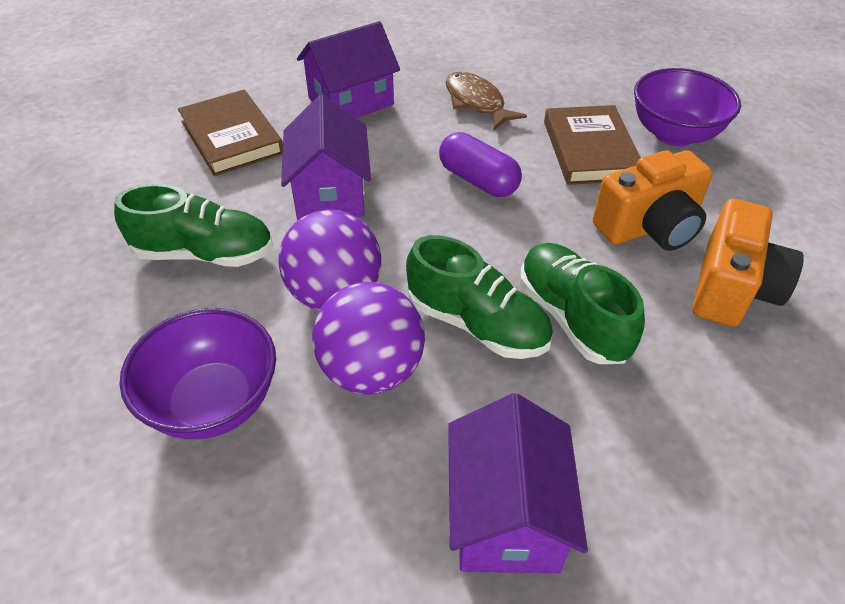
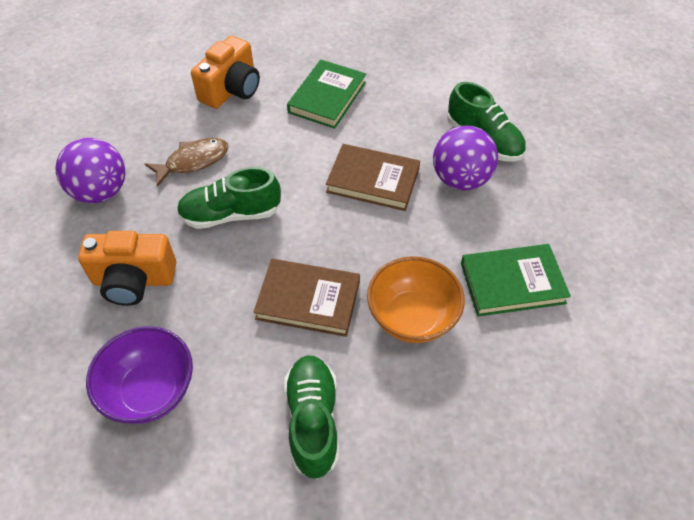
green book: none = 0 -> [287,60,366,129] [461,244,571,317] = 2
orange bowl: none = 0 -> [367,256,465,343] = 1
purple bowl: [120,308,276,439] [634,68,741,146] = 2 -> [86,326,193,424] = 1
purple capsule: [439,132,522,197] = 1 -> none = 0
purple house: [281,95,371,220] [297,21,400,118] [448,393,588,574] = 3 -> none = 0

